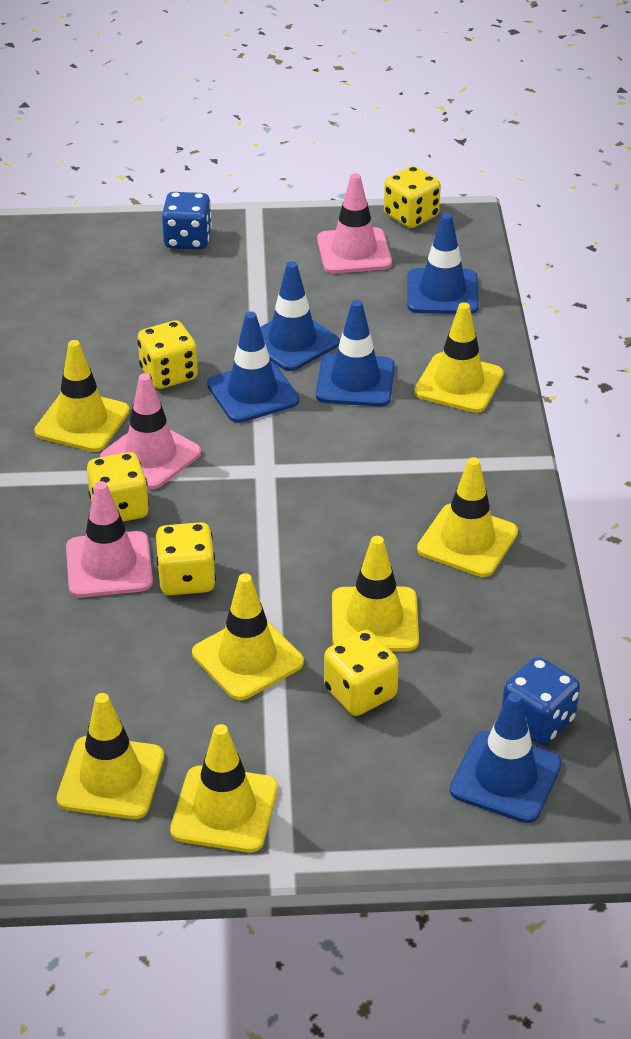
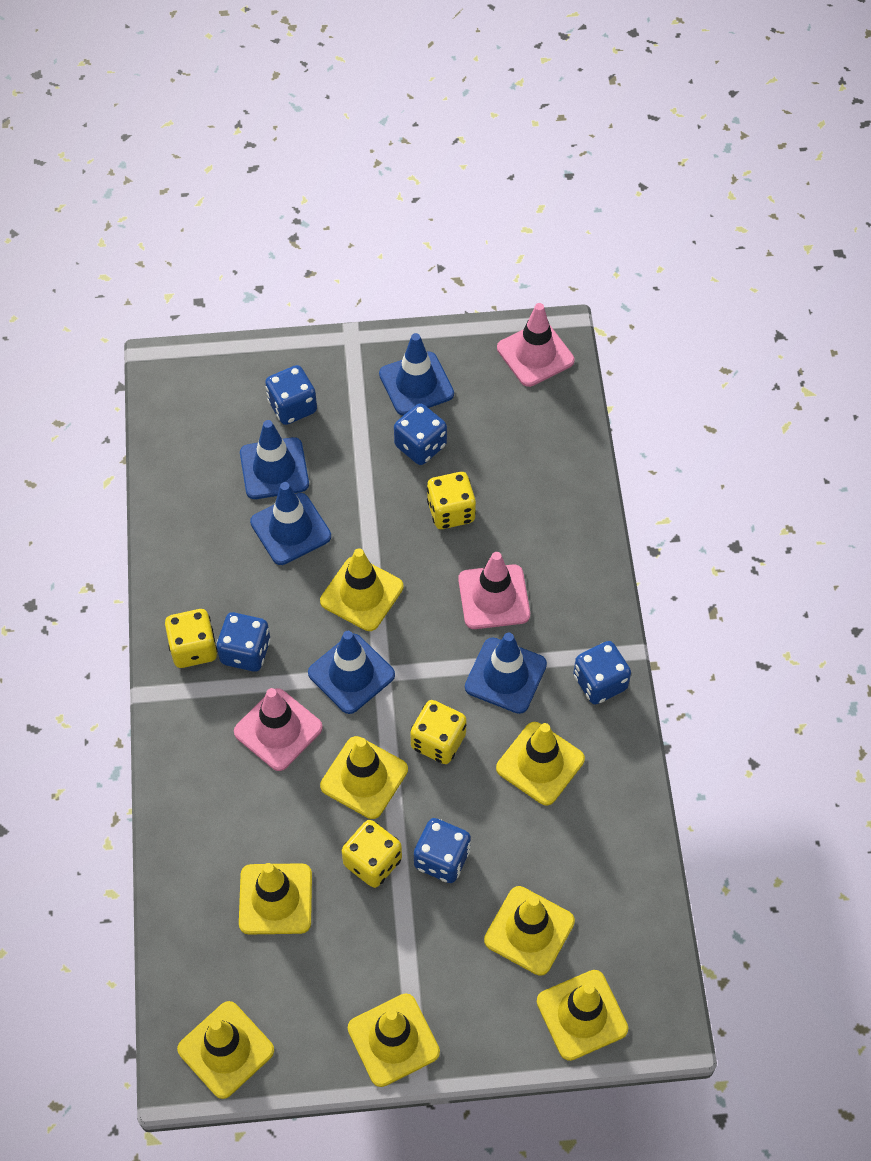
blue dice: [162,192,212,250] [502,657,580,745] = 2 -> [216,612,271,672] [265,365,317,425] [394,403,447,465] [414,818,471,883] [573,641,631,704] = 5
yellow dice: [87,452,149,522] [138,321,198,389] [156,522,216,595] [324,630,399,716] [384,166,441,228] = 5 -> [165,609,217,668] [342,820,402,888] [410,700,467,764] [427,472,476,529] = 4
yellow traffic cone: [34,340,130,452] [56,693,164,819] [170,724,278,852] [192,573,304,700] [332,536,419,651] [414,302,504,413] [417,457,518,577] = 7 -> [177,1001,274,1099] [239,863,312,934] [320,548,403,631] [320,736,408,819] [348,994,440,1087] [484,886,575,976] [496,722,585,806] [537,970,628,1061] = 8

